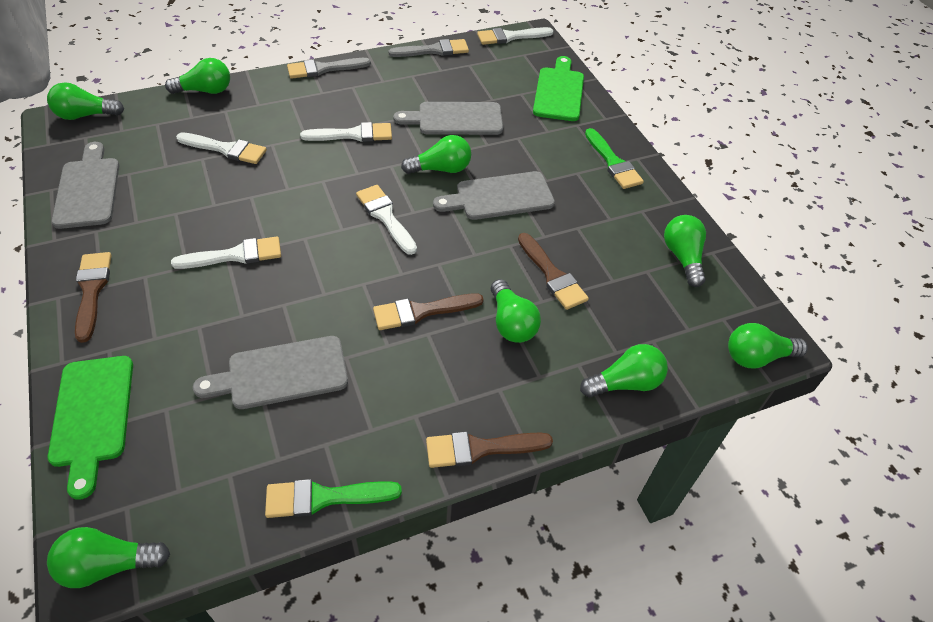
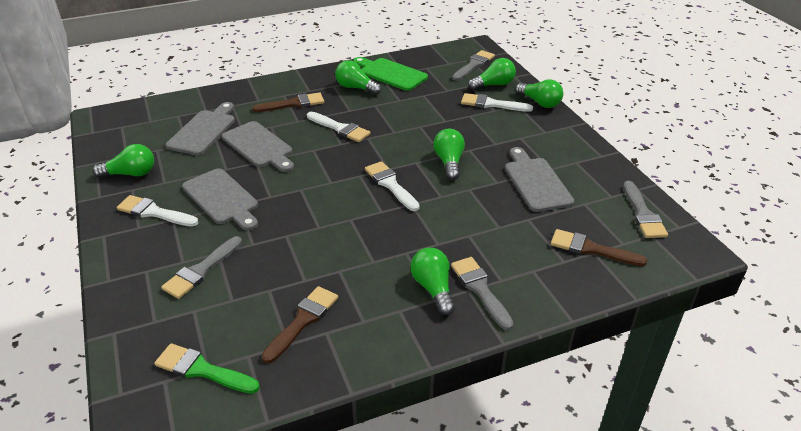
brown brush: [75,252,112,343] [373,293,484,330] [426,432,553,468] [518,233,589,310] = 4 -> [252,92,324,112] [261,286,338,364] [551,229,647,266] = 3
green brush: [265,479,402,518] [585,128,644,189] = 2 -> [154,343,260,394] = 1
green cutting board: [48,356,133,500] [533,56,584,121] = 2 -> [353,57,428,91] = 1
green light bulb: [47,82,124,120] [47,527,170,588] [165,58,230,94] [401,135,471,174] [491,279,541,343] [580,344,668,398] [664,215,706,287] [728,323,808,369] = 8 -> [92,144,154,178] [335,60,382,95] [411,248,455,315] [433,129,465,180] [468,58,516,90] [515,79,563,108] = 6
grey brush: [287,58,371,79] [389,39,469,57] = 2 -> [161,236,242,299] [451,257,514,330] [452,50,495,81] [623,181,668,238] = 4
white brush: [171,236,281,269] [176,132,267,164] [300,122,392,142] [356,185,417,255] [477,27,553,45] = 5 -> [117,195,198,227] [307,112,370,142] [365,161,420,211] [461,93,533,112] = 4

